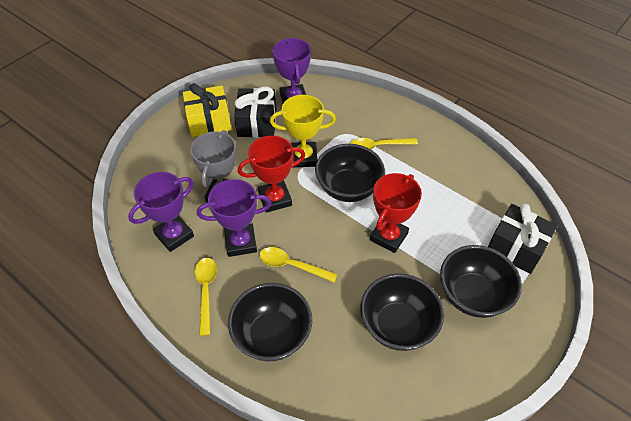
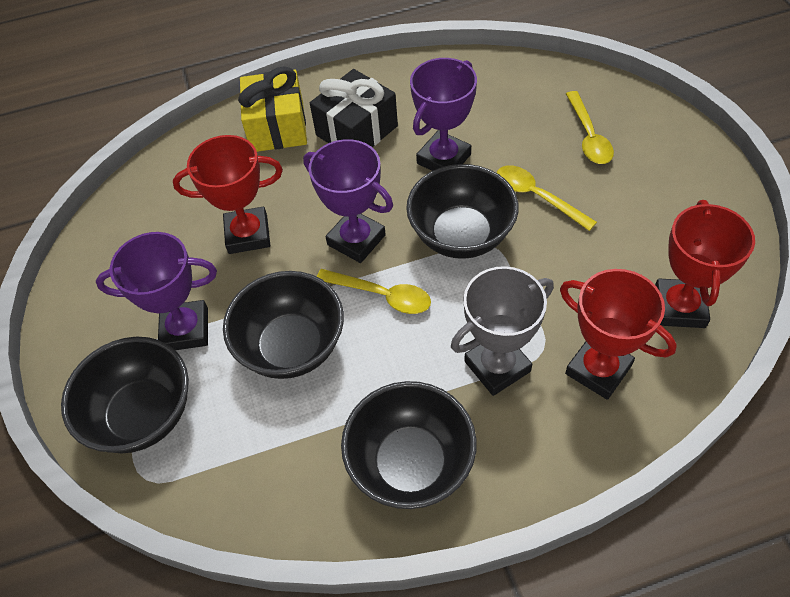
black gift: [234,87,276,138] [488,203,557,274] = 2 -> [310,69,398,147] = 1
red trophy: [238,136,305,213] [370,173,422,253] = 2 -> [173,135,283,254] [560,269,677,400] [655,200,755,328] = 3
yellow trophy: [270,95,336,168] = 1 -> none = 0

